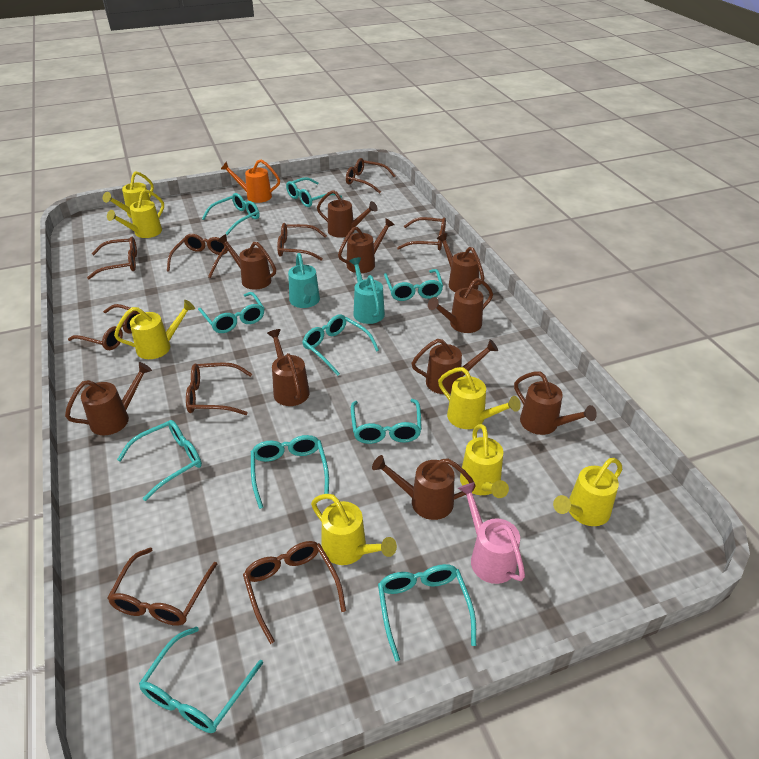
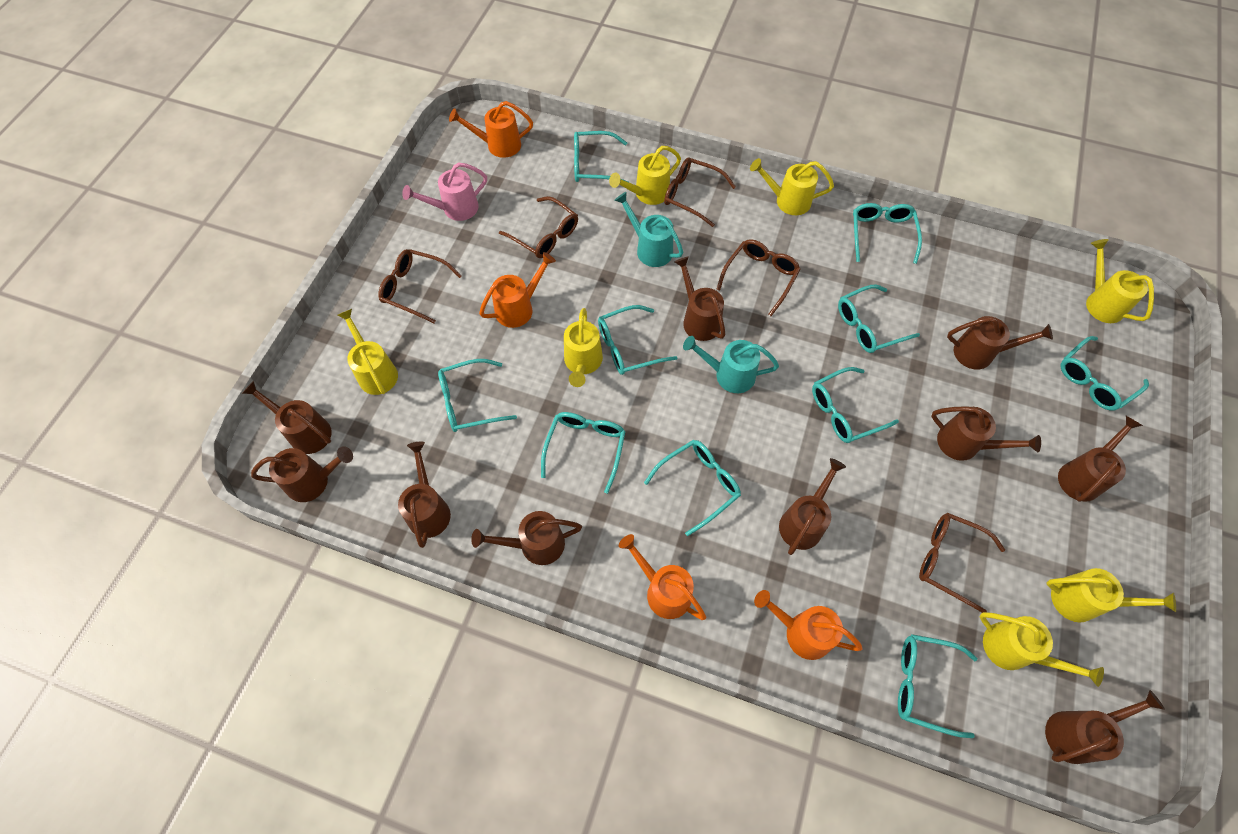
brown glasses: [68,304,140,350] [87,237,137,279] [107,547,217,626] [167,234,228,278] [186,362,252,415] [243,541,346,644] [277,223,327,261] [346,158,396,194] [397,217,446,250] = 9 -> [378,249,462,323] [499,196,578,258] [664,158,736,227] [716,239,801,316] [919,513,1005,613] = 5
orange watering can: [221,159,280,203] = 1 -> [449,101,533,158] [479,252,556,328] [619,534,706,620] [754,590,863,660] = 4

